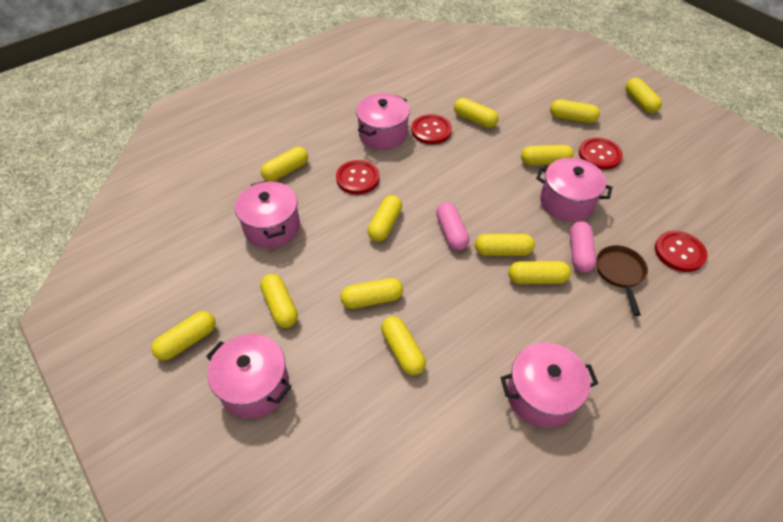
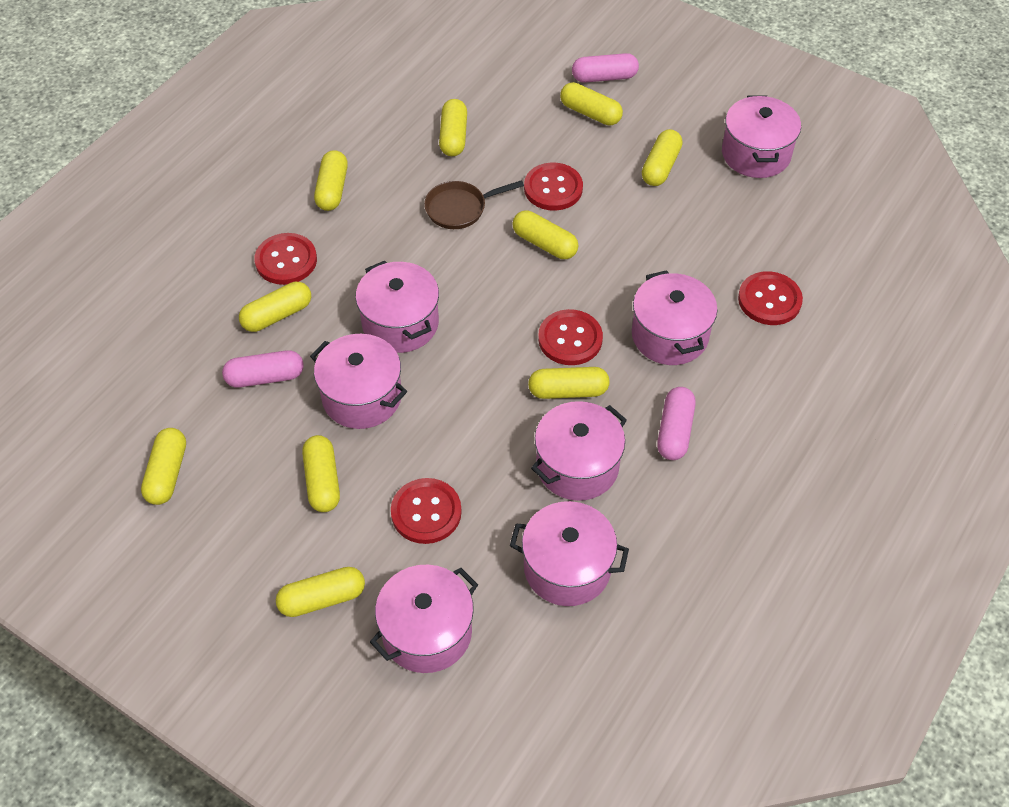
pink capsule: [436,202,469,251] [570,221,596,273] = 2 -> [222,350,304,387] [572,53,639,83] [657,387,696,460] = 3
pink pot: [206,334,291,418] [235,181,300,248] [356,93,410,150] [500,343,598,428] [536,158,613,222] = 5 -> [310,334,407,429] [355,261,439,353] [370,565,478,673] [510,501,629,606] [531,401,627,501] [632,270,717,365] [722,95,801,178] = 7
red button: [336,160,380,194] [411,114,452,145] [579,137,623,170] [655,231,707,272] = 4 -> [254,233,317,285] [391,478,462,544] [524,162,583,211] [538,309,603,365] [738,271,803,325] = 5
yellow capsule: [151,311,216,361] [260,274,298,328] [261,147,308,182] [340,278,403,309] [368,195,402,242] [381,316,426,376] [454,98,499,128] [475,234,535,256] [508,261,571,284] [521,145,574,165] [550,99,600,123] [625,78,662,113] = 12 -> [141,428,186,505] [239,282,311,332] [276,567,365,617] [302,435,340,512] [314,150,348,211] [439,99,467,156] [512,211,578,259] [528,367,610,399] [560,82,623,126] [642,129,683,186] = 10

